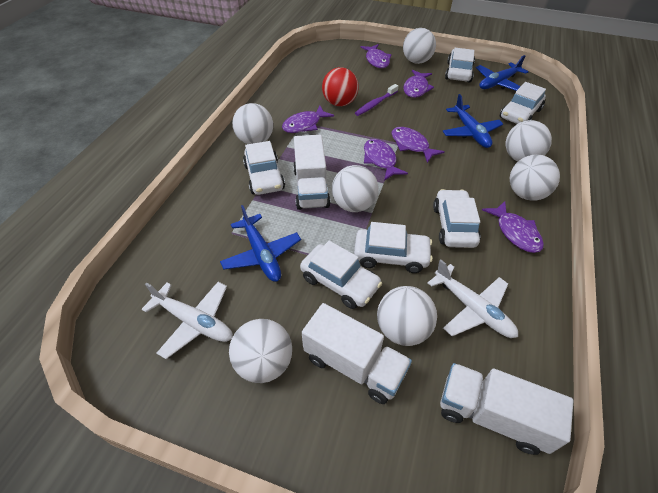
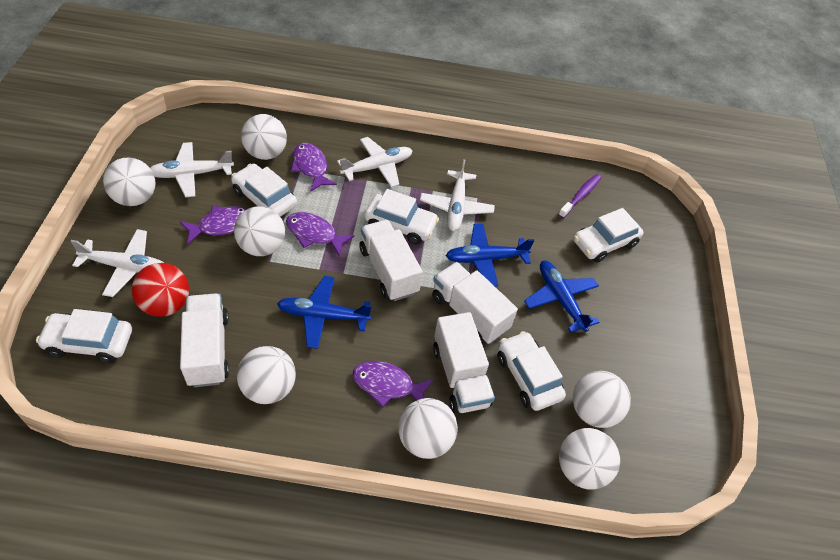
purple fish: [282,106,334,133] [361,44,392,68] [364,139,408,181] [391,127,445,163] [403,70,434,98] [482,201,544,253] = 6 -> [180,206,247,245] [286,212,355,255] [291,143,337,192] [353,361,434,407] = 4
white car: [243,141,285,195] [300,241,382,309] [354,222,433,273] [433,189,481,248] [445,48,475,82] [500,82,546,124] = 6 -> [36,309,132,363] [231,164,297,217] [364,189,439,244] [497,331,566,411] [573,208,644,263] = 5
white plane: [142,282,233,359] [428,259,518,338] = 2 -> [70,229,164,297] [150,142,234,197] [337,137,413,187] [420,159,495,231] = 4
white truck: [293,135,331,210] [302,303,412,404] [440,363,573,455] = 3 -> [180,293,229,387] [359,220,423,301] [432,262,518,344] [433,312,495,414] = 4

